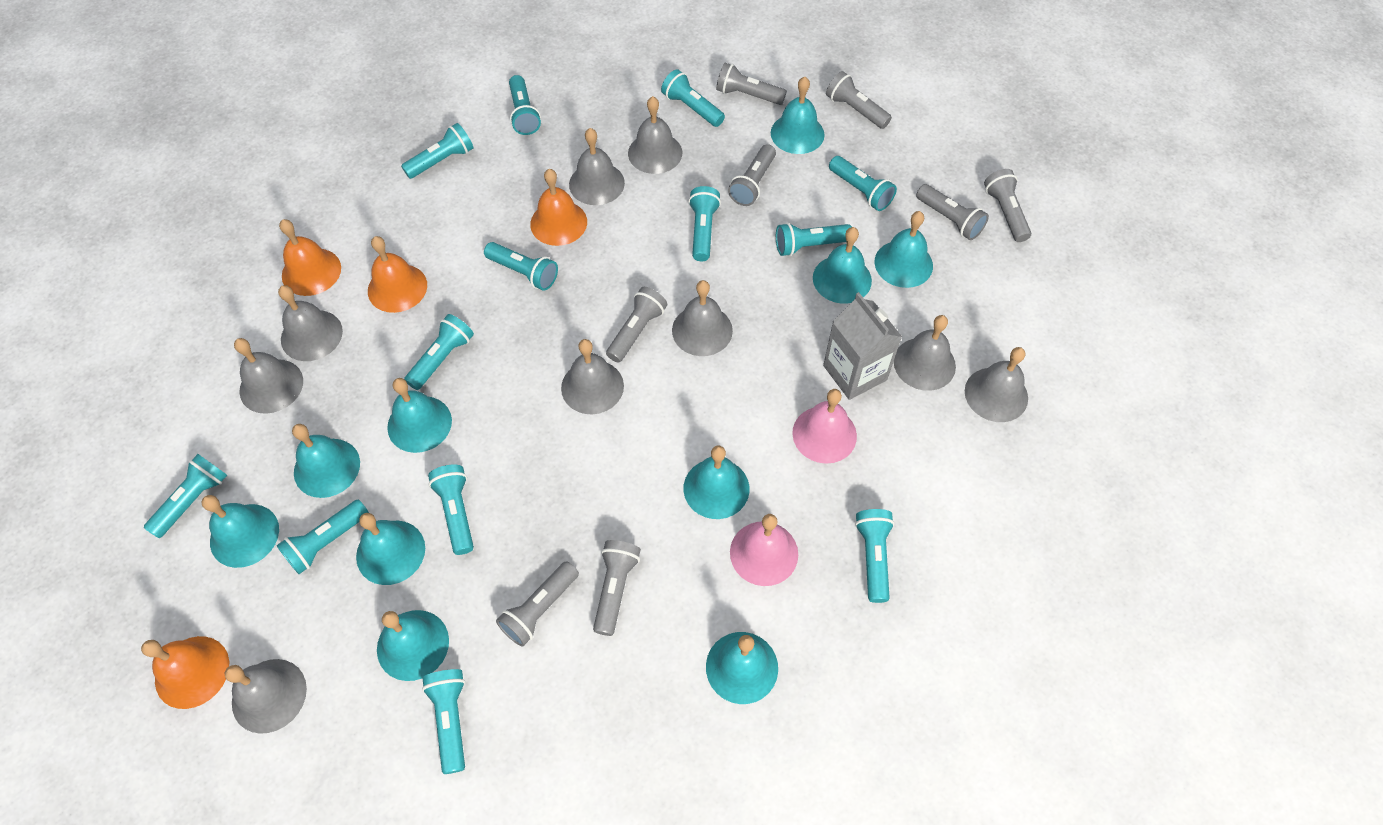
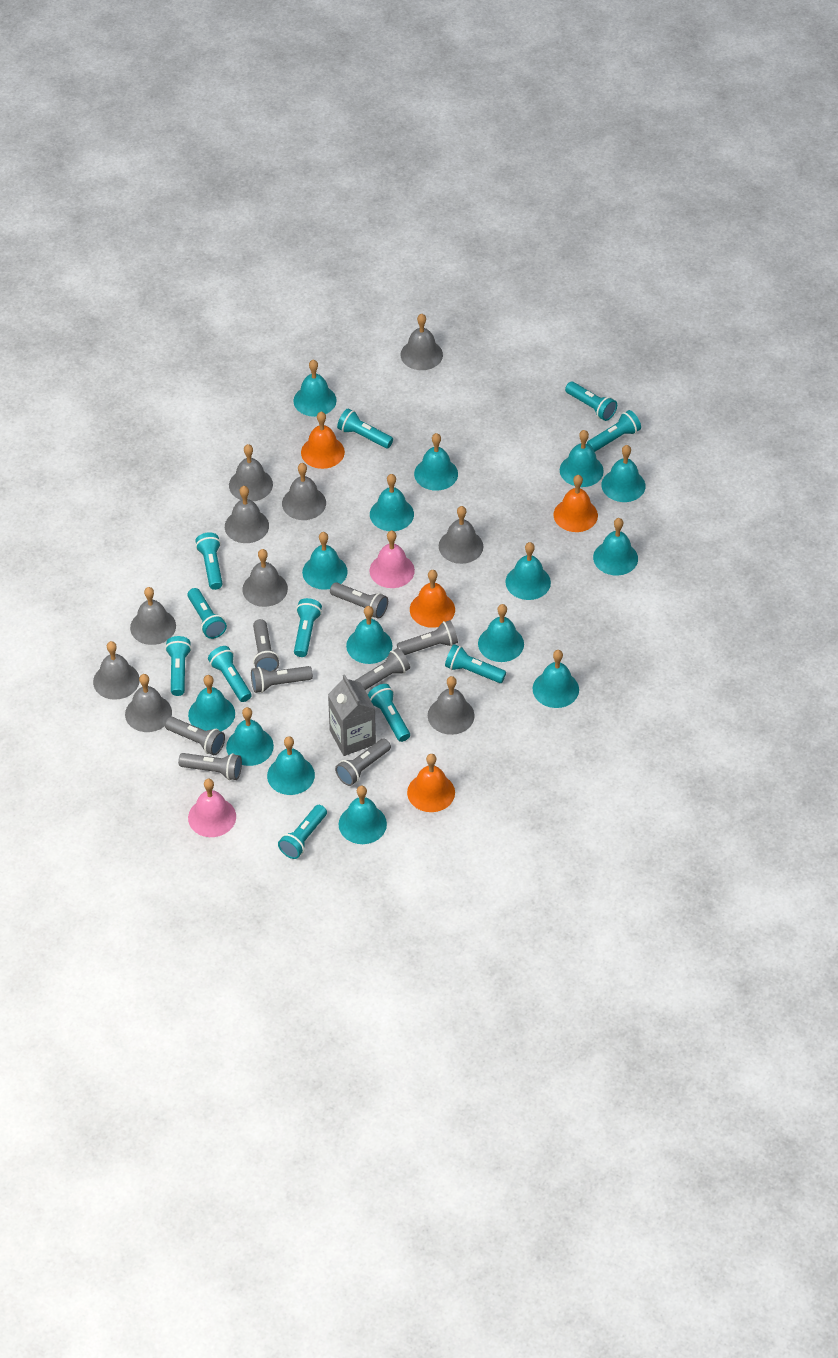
grey bell: [224,659,307,734] [234,338,303,414] [278,285,343,361] [561,339,624,414] [569,128,625,205] [628,96,682,174] [672,280,733,356] [894,315,956,391] [965,347,1028,422] = 9 -> [93,641,140,700] [125,674,172,732] [130,587,176,645] [225,486,269,543] [229,444,273,501] [242,549,288,607] [282,463,326,520] [401,314,443,370] [428,676,475,735] [439,506,484,564] = 10
turquoise bell: [202,495,279,568] [292,424,360,498] [356,513,425,585] [377,610,449,681] [387,378,452,453] [683,446,749,519] [706,632,778,704] [771,77,824,154] [813,227,872,304] [874,211,933,288] = 10 -> [188,675,235,731] [226,707,274,766] [267,736,315,795] [293,360,337,417] [302,532,348,590] [338,786,387,844] [346,606,392,664] [370,474,414,531] [414,433,458,491] [478,604,524,662] [505,542,551,600] [532,650,579,708] [560,430,604,487] [593,518,638,576] [601,445,646,502] = 15
turquoise flashlight: [144,454,227,538] [276,499,369,574] [401,123,473,179] [404,314,474,390] [422,669,465,774] [428,464,474,555] [484,242,558,291] [509,75,541,135] [661,69,725,127] [688,186,721,261] [776,223,852,256] [829,156,897,211] [855,509,894,603] = 13 -> [165,636,192,696] [188,588,227,639] [195,532,223,590] [208,646,251,702] [278,805,327,859] [294,598,322,657] [337,408,393,448] [368,684,410,742] [445,644,506,683] [565,382,617,421] [587,410,641,452] = 11

